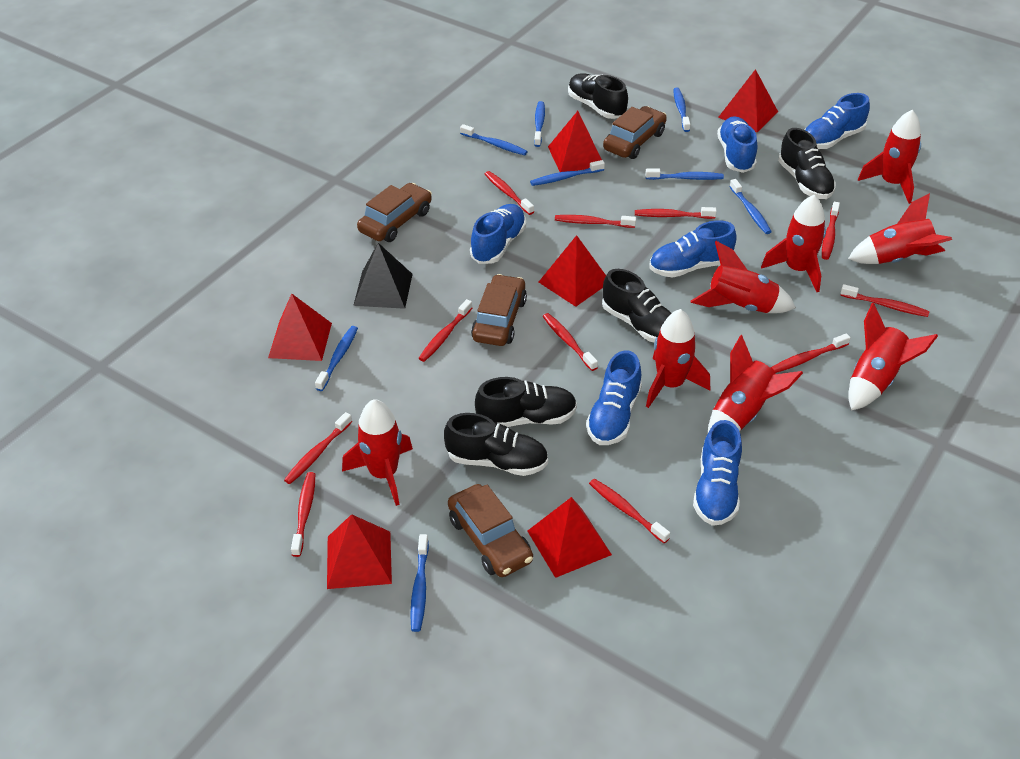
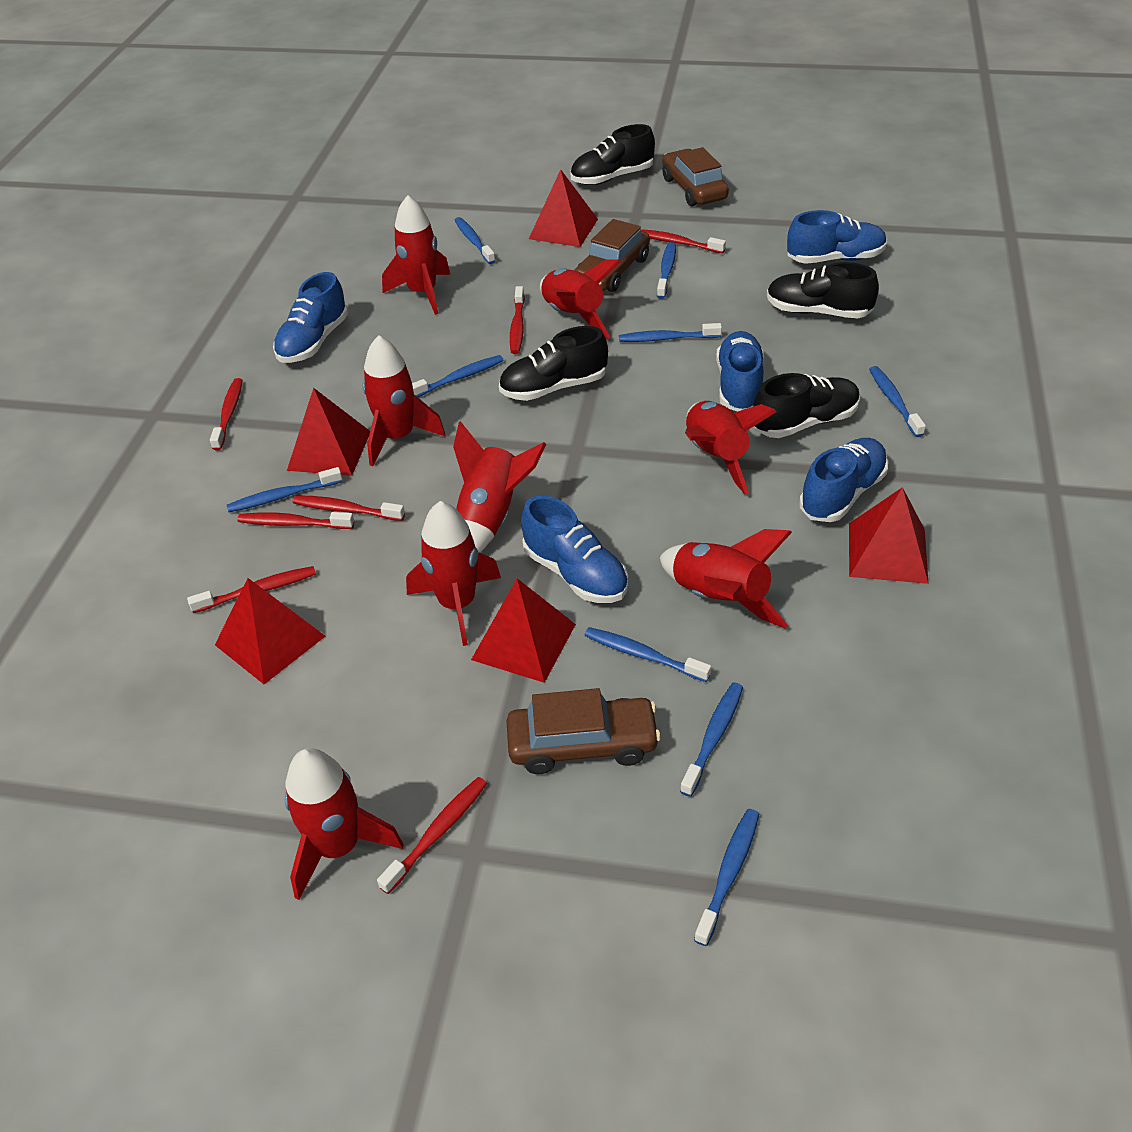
black pyramid: [353,243,413,309] = 1 -> none = 0
black shoe: [444,413,548,476] [475,377,577,427] [568,73,628,119] [602,269,671,342] [778,128,836,199] = 5 -> [499,326,608,401] [570,124,655,185] [753,373,860,438] [767,262,879,318] = 4
blue shoe: [470,204,526,264] [586,350,642,445] [649,220,737,278] [693,420,742,526] [717,117,757,173] [805,93,870,149] = 6 -> [273,272,348,363] [521,495,628,603] [716,331,764,412] [787,210,887,264] [799,438,888,522] = 5
blue toothbrush: [315,326,358,391] [410,534,429,632] [460,124,528,155] [530,160,605,186] [534,101,545,147] [645,168,724,180] [673,87,690,132] [729,179,772,234] = 8 -> [227,467,342,512] [412,355,504,397] [454,217,495,264] [584,627,711,682] [619,323,722,342] [657,242,676,299] [680,682,743,797] [694,809,759,946] [869,366,926,437] = 9
brown car: [357,183,432,242] [448,484,533,577] [471,274,527,346] [603,106,667,159] = 4 -> [506,688,661,774] [575,219,650,292] [662,147,729,206] = 3
red pyramid: [268,294,332,361] [327,514,392,589] [528,497,612,578] [539,235,606,307] [548,111,602,172] [718,69,778,132] = 6 -> [215,578,325,684] [287,388,370,476] [471,579,576,683] [529,169,598,247] [849,487,928,584] = 5
red toothbrush: [284,412,352,484] [291,472,315,557] [418,299,472,362] [485,171,534,215] [543,313,598,371] [555,215,636,228] [589,479,670,543] [635,207,717,219] [771,333,851,373] [822,202,840,260] [840,284,929,317] = 11 -> [187,566,316,613] [210,378,243,450] [237,512,354,529] [293,495,405,521] [377,777,487,894] [510,286,525,354] [640,229,726,253] = 7

